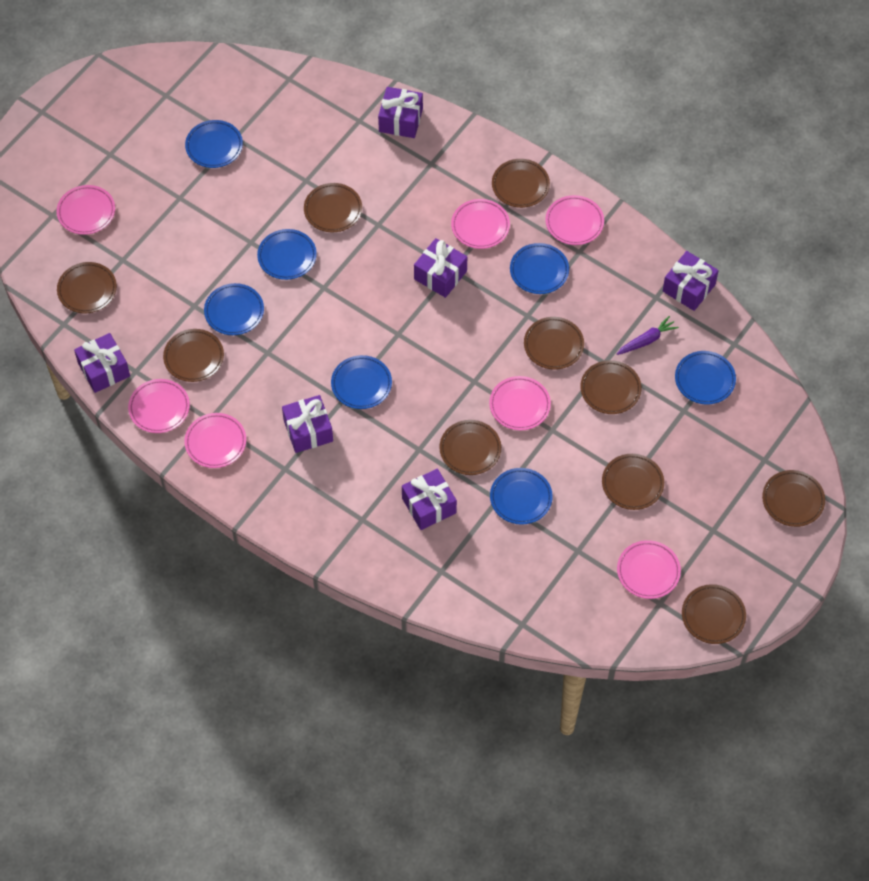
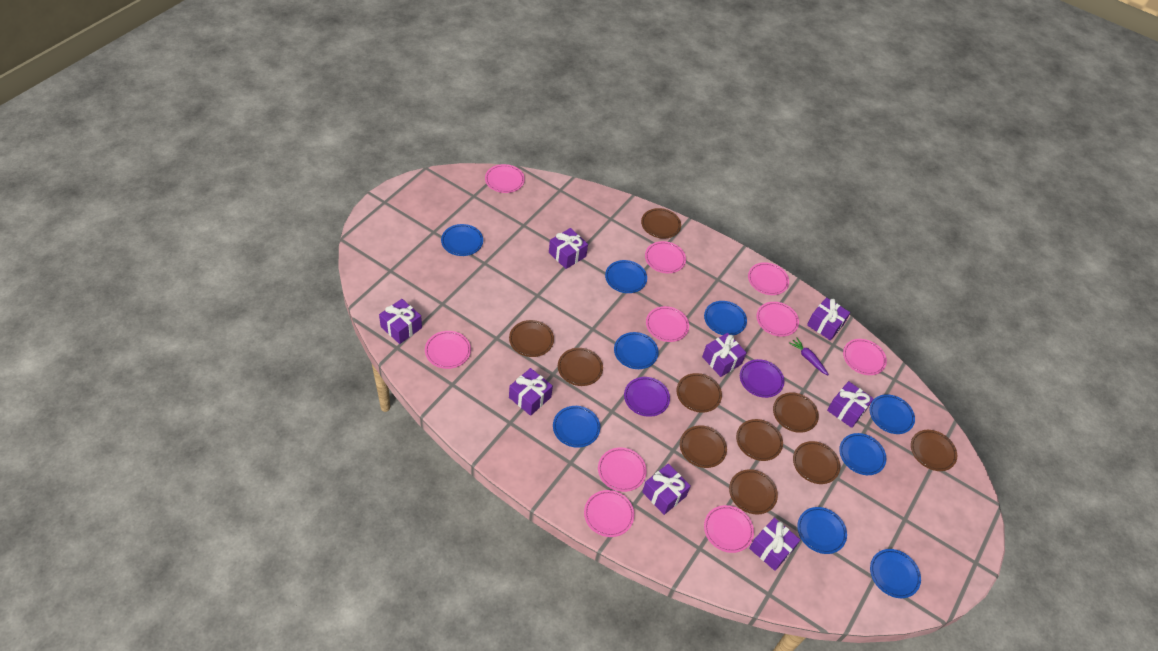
blue plate: [185,120,243,168] [204,283,264,335] [257,229,317,280] [331,355,392,409] [490,468,553,525] [510,243,569,294] [675,351,736,404] = 7 -> [441,224,483,256] [553,406,600,448] [605,260,647,293] [614,332,659,369] [704,301,747,335] [797,507,847,554] [839,433,886,475] [870,394,915,434] [870,549,921,598] = 9
pink plate: [57,185,115,235] [128,379,190,433] [184,413,246,468] [451,199,510,249] [489,376,551,430] [545,195,604,245] [617,540,681,599] = 7 -> [425,331,471,369] [485,164,525,193] [584,490,634,537] [598,447,647,492] [645,241,686,273] [646,306,689,342] [704,505,754,553] [748,262,789,295] [756,302,799,337] [843,339,887,375] = 10
purple gift: [74,333,130,393] [282,395,333,453] [378,87,423,138] [402,469,457,530] [414,238,467,298] [663,251,719,311] = 6 -> [379,299,422,344] [509,368,553,416] [549,228,588,269] [642,464,691,515] [702,333,747,377] [749,518,800,571] [807,297,850,340] [827,381,874,428] = 8
purple plate: none = 0 -> [624,377,670,417] [740,359,784,398] = 2

